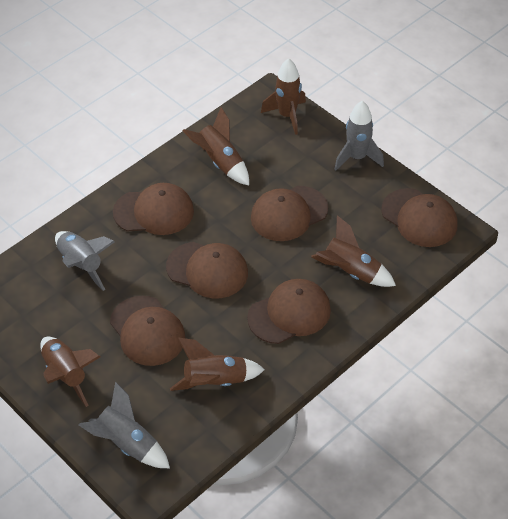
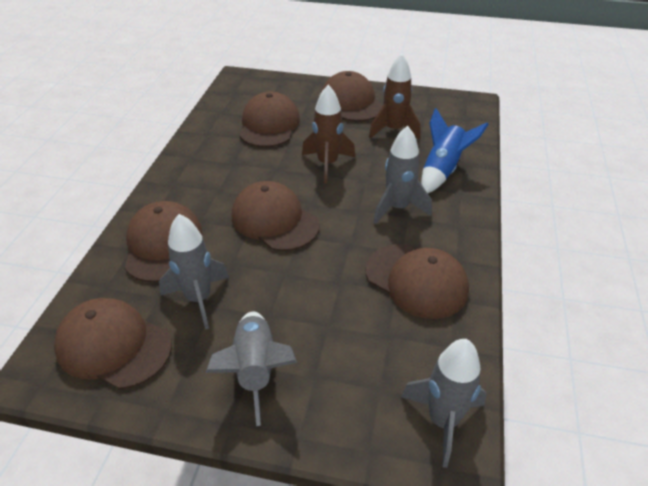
blue rocket: none = 0 -> [421,108,489,193] = 1
brown rocket: [40,337,100,407] [170,337,265,391] [183,107,249,185] [261,58,306,135] [311,215,396,287] = 5 -> [302,85,355,184] [369,53,421,140] = 2
grey rocket: [55,231,115,291] [79,382,170,468] [335,101,384,170] = 3 -> [159,214,229,330] [206,311,297,426] [373,126,432,224] [401,339,487,468] = 4

